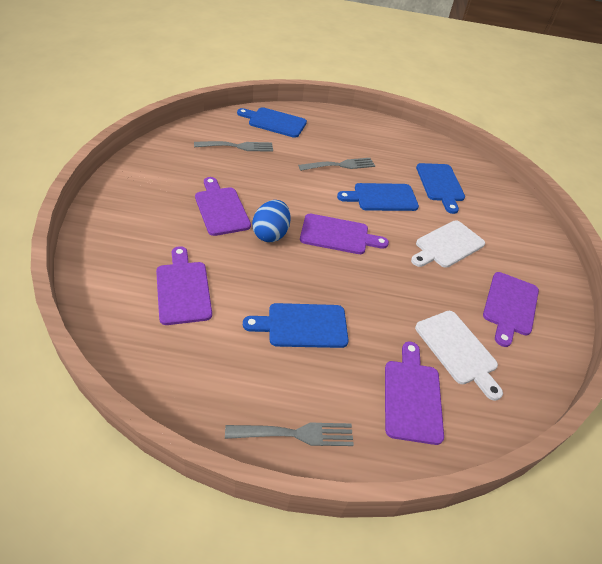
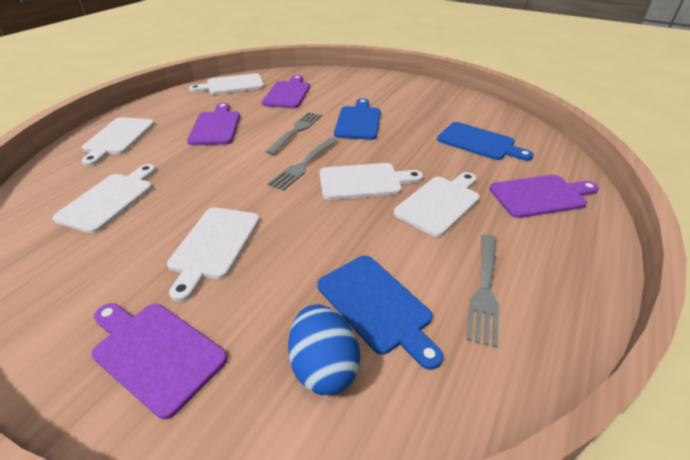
blue cutting board: [237,107,307,138] [243,303,348,348] [337,183,419,211] [416,163,465,214] = 4 -> [317,256,443,370] [334,98,381,140] [437,122,534,161] = 3
purple cutting board: [156,246,212,325] [195,177,251,236] [300,214,389,254] [385,342,444,445] [483,272,539,347] = 5 -> [91,303,228,419] [187,103,240,145] [262,75,310,108] [489,175,599,218] = 4
white cutting board: [411,220,485,268] [415,311,503,401] = 2 -> [52,164,156,234] [82,117,155,166] [167,207,260,302] [189,73,264,95] [319,163,423,200] [394,172,480,237] = 6

